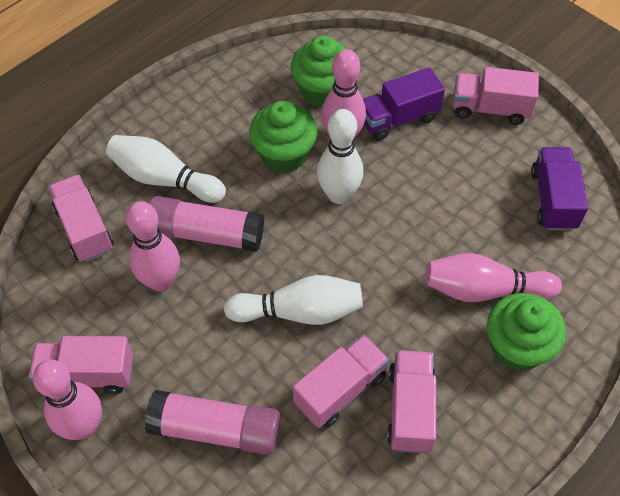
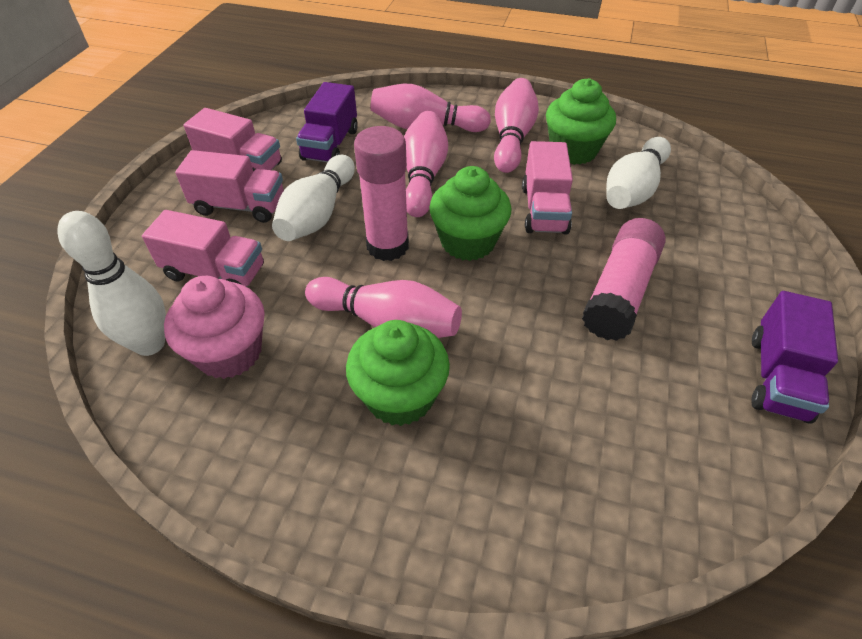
pink cupcake: none = 0 -> [164,276,265,379] = 1
pink truck: [28,336,133,394] [48,174,114,262] [293,335,389,428] [387,350,436,453] [453,67,539,125] = 5 -> [142,210,264,287] [175,150,284,223] [184,108,282,172] [522,141,573,235] = 4

